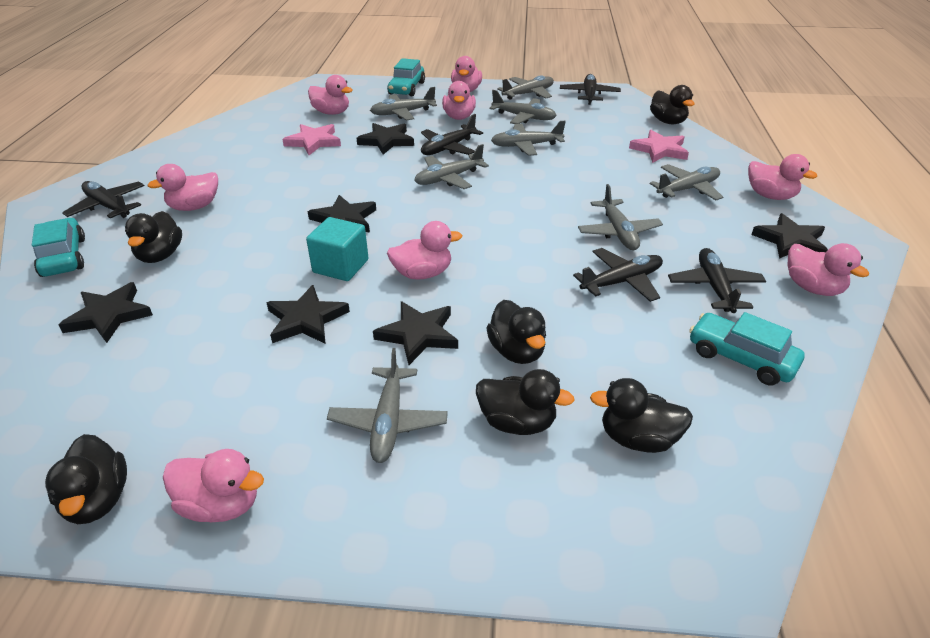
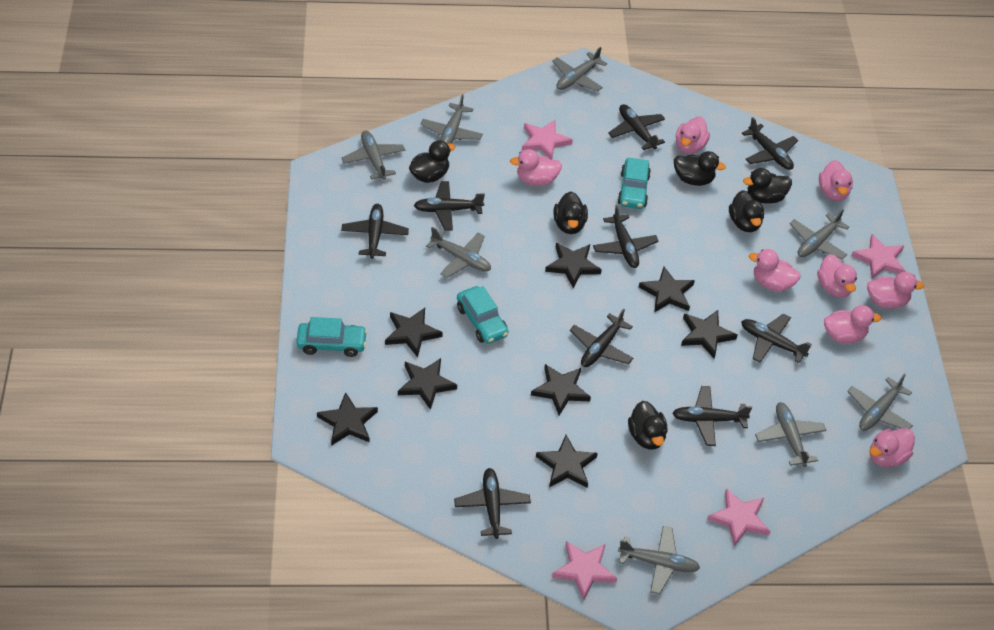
black plane: [62,181,145,218] [421,114,483,155] [560,74,621,105] [573,248,663,302] [668,248,766,313] = 5 -> [341,204,409,259] [414,181,485,231] [454,468,531,539] [570,308,633,367] [593,205,659,268] [608,104,665,150] [672,386,752,446] [741,314,811,363] [742,117,798,170] = 9
black star: [58,282,153,343] [266,285,350,344] [308,195,376,233] [356,123,414,155] [373,301,458,365] [751,213,828,259] = 6 -> [317,392,378,446] [385,308,443,357] [398,358,457,410] [531,364,591,416] [536,435,598,488] [545,243,602,288] [639,267,695,313] [681,310,738,358] = 8
pink star: [282,124,341,155] [629,130,689,163] = 2 -> [522,120,573,160] [552,541,617,601] [707,488,770,546] [851,234,906,279] = 4
turquoise cube: [306,217,368,281] = 1 -> none = 0

